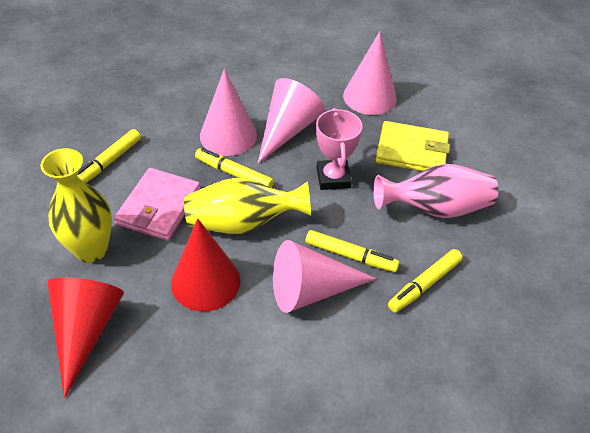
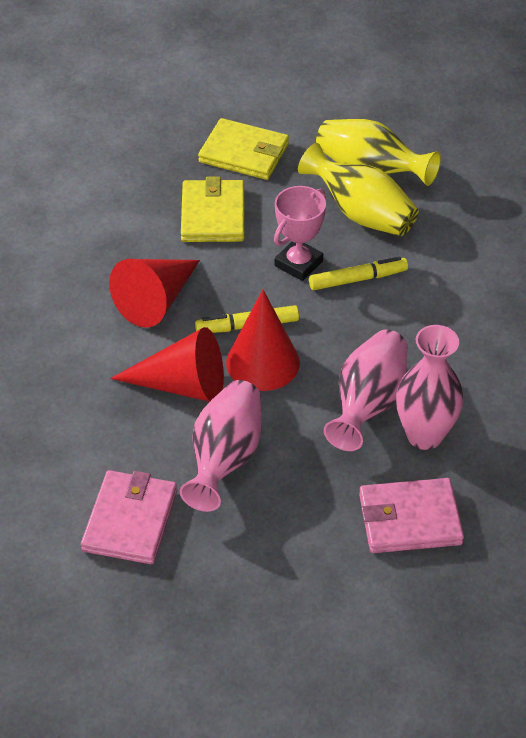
pink cone: [200,69,257,156] [258,78,325,163] [273,240,376,313] [343,31,397,115] = 4 -> none = 0
pink vase: [373,164,498,218] = 1 -> [180,380,261,512] [324,329,407,451] [396,325,464,450] = 3
pink wallet: [114,168,200,241] = 1 -> [81,470,177,564] [359,478,464,553] = 2
red cone: [47,278,124,398] [171,218,240,311] = 2 -> [109,259,200,328] [110,327,224,402] [226,290,300,391] = 3
yellow marker: [78,129,141,183] [195,148,274,188] [305,230,400,272] [388,249,463,313] = 4 -> [195,305,299,333] [309,257,408,290] = 2
yellow wallet: [376,121,450,171] = 1 -> [181,177,244,242] [198,118,289,180] = 2

